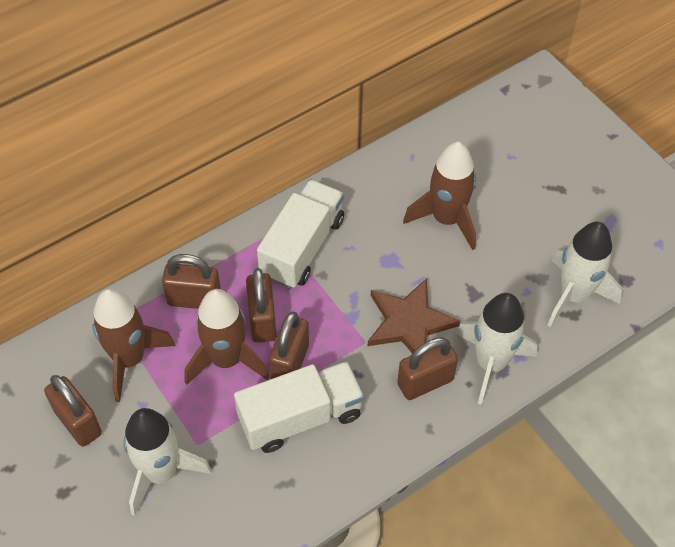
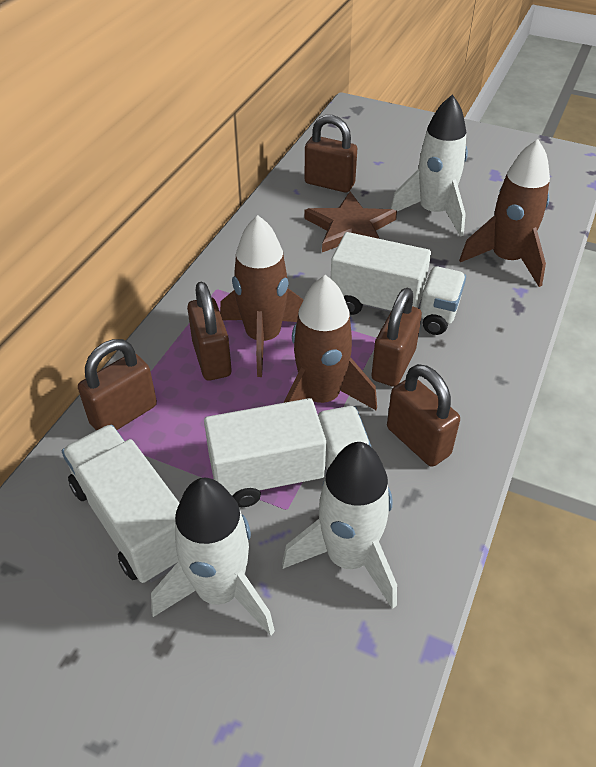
white truck: [234,361,364,453] [257,179,344,289] = 2 -> [62,424,179,583] [204,398,371,507] [331,232,466,335] = 3

